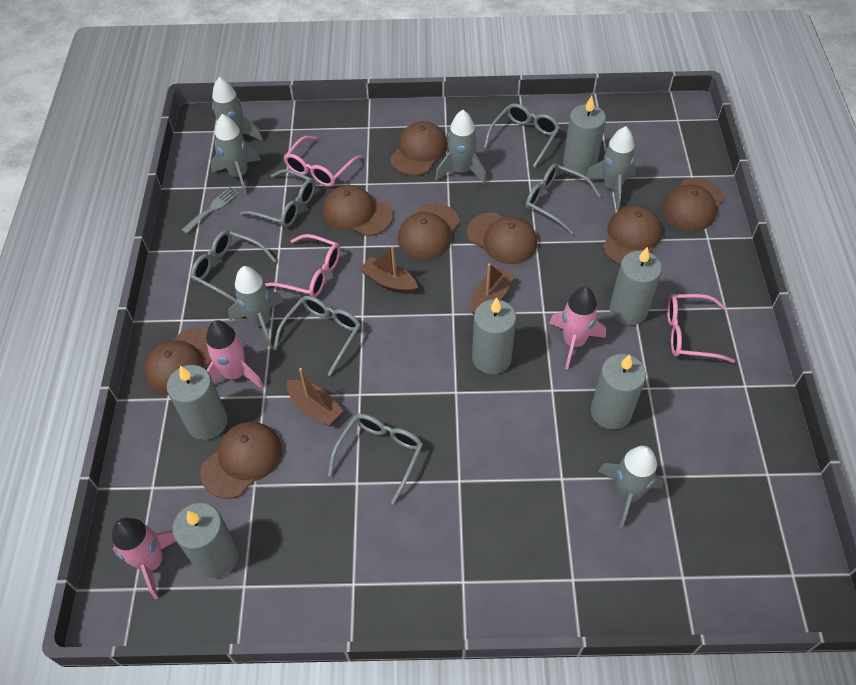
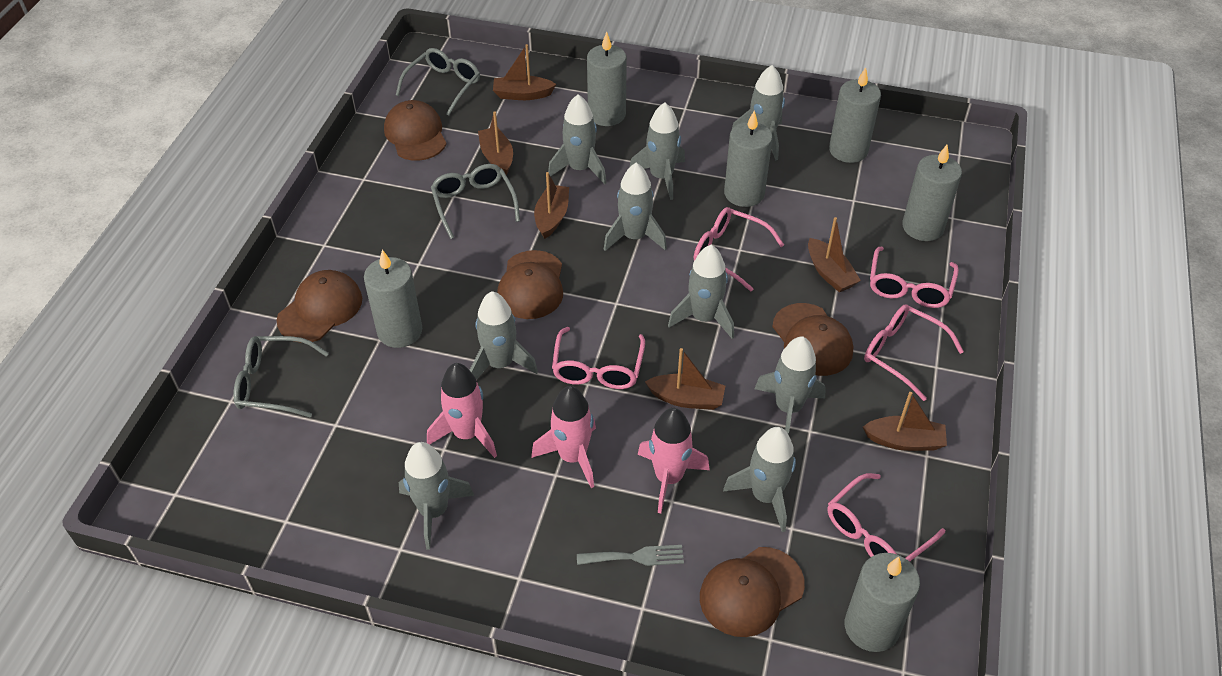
brown boat: [286,368,344,426] [360,246,418,294] [470,263,515,314] = 3 -> [478,111,513,175] [493,44,556,100] [534,172,569,239] [645,348,725,410] [808,217,861,292] [863,392,947,451] = 6
brown cap: [144,328,212,395] [200,422,282,499] [323,185,393,236] [390,121,448,176] [398,203,460,260] [467,212,538,264] [603,205,662,265] [662,178,724,231] = 8 -> [276,270,362,343] [384,100,446,161] [497,250,563,319] [700,547,805,637] [772,303,853,376] = 5
grey glasses: [191,230,276,302] [240,169,315,228] [273,295,361,376] [328,414,423,504] [484,103,560,167] [526,163,601,234] = 6 -> [233,336,329,418] [396,48,480,116] [431,164,520,239] = 3
grey rocket: [210,114,261,195] [212,77,263,154] [228,266,283,347] [436,110,486,183] [586,126,636,209] [598,446,664,529] = 6 -> [399,442,474,550] [470,291,538,380] [548,94,607,184] [603,163,667,251] [630,103,685,200] [668,245,734,339] [723,427,796,532] [732,65,785,161] [755,336,826,435] = 9
pink glasses: [265,234,340,297] [284,136,362,187] [667,294,735,363] = 3 -> [552,327,645,389] [694,207,784,292] [828,473,945,562] [864,304,964,401] [870,247,959,308] = 5

